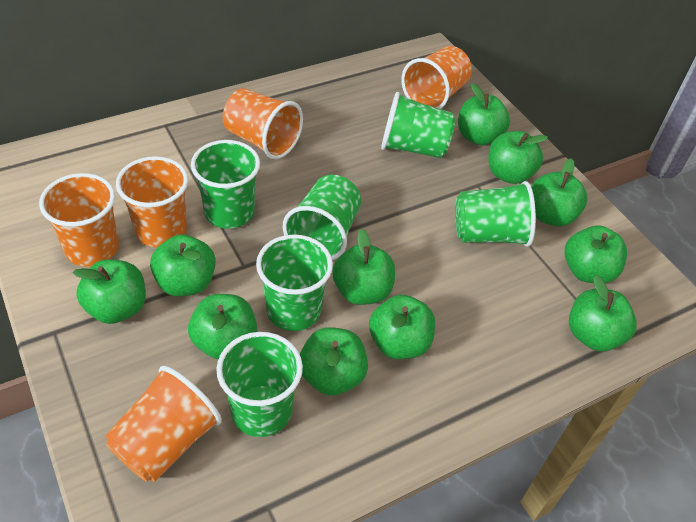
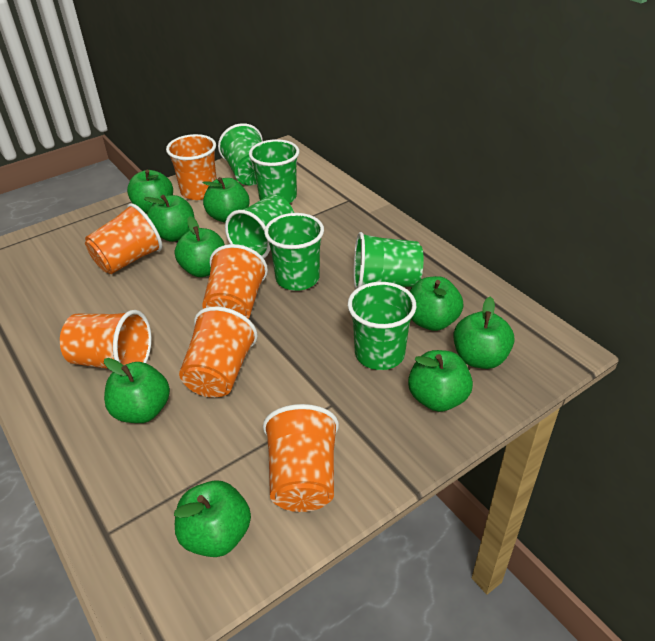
green apple: [73,259,146,324] [150,234,216,296] [188,294,257,359] [300,327,368,396] [332,229,395,305] [369,295,435,359] [458,83,510,146] [488,131,548,184] [531,158,587,227] [565,225,627,283] [569,275,637,351] = 11 -> [104,358,170,423] [127,170,173,214] [144,195,195,242] [174,480,251,557] [175,216,225,277] [203,177,249,223] [408,350,473,412] [410,276,463,331] [453,296,514,369] = 9
orange cup: [39,173,119,267] [105,366,222,482] [116,156,188,247] [223,88,303,159] [401,46,472,109] = 5 -> [60,310,152,369] [85,203,162,274] [166,134,217,200] [179,306,258,398] [202,244,268,319] [263,404,339,512] = 6

